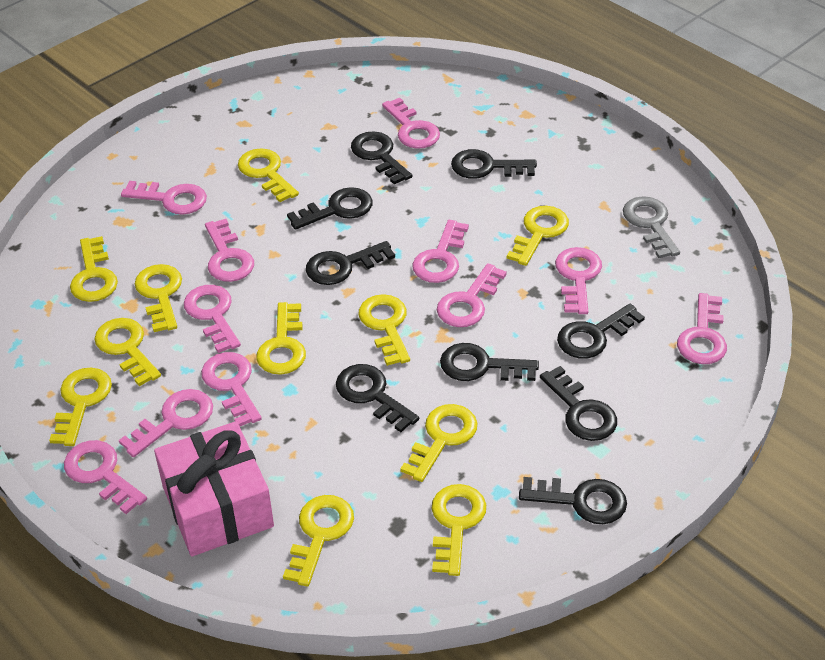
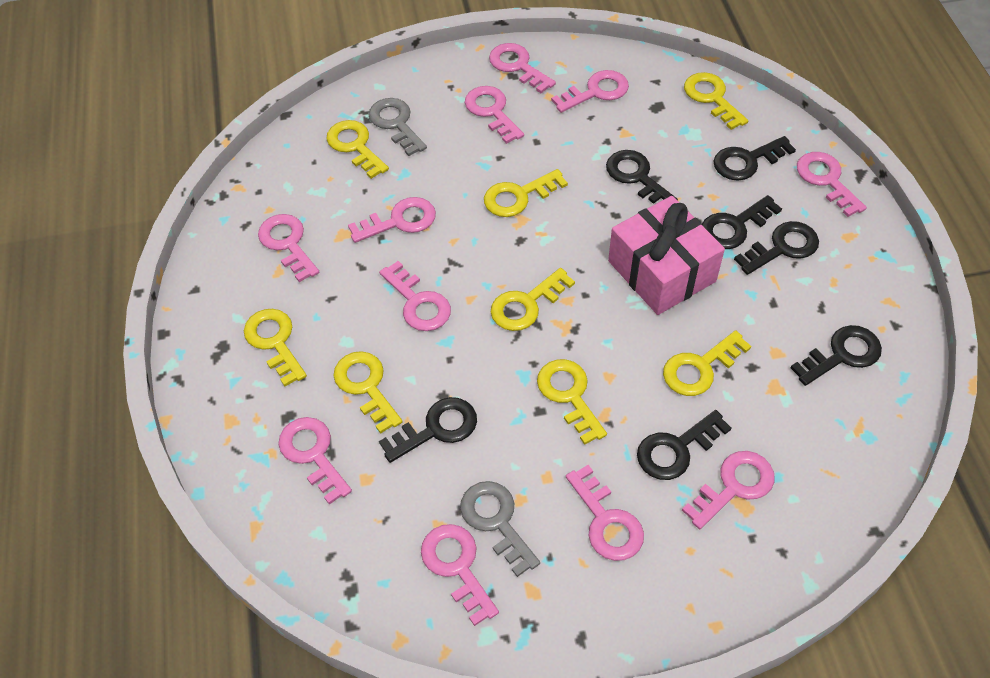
black key: [287,187,373,230] [306,241,395,285] [336,364,419,432] [351,131,412,185] [440,343,539,381] [451,149,537,179] [519,477,627,524] [540,366,617,441] [557,304,645,359] = 9 -> [379,397,477,463] [606,150,678,204] [637,410,731,480] [702,195,782,249] [714,136,796,181] [734,221,819,275] [791,325,882,386] = 7
grey key: [623,196,680,258] = 1 -> [369,98,427,156] [460,481,540,577] = 2
yellow key: [49,368,112,446] [70,236,118,302] [95,318,161,386] [135,264,182,332] [238,148,299,202] [256,302,306,375] [283,495,354,587] [359,294,410,366] [400,404,478,482] [432,484,486,576] [507,206,569,266] = 11 -> [244,309,307,387] [326,120,389,179] [333,351,403,434] [484,169,568,217] [491,268,575,331] [537,359,607,445] [663,330,751,396] [684,72,748,130] = 8

